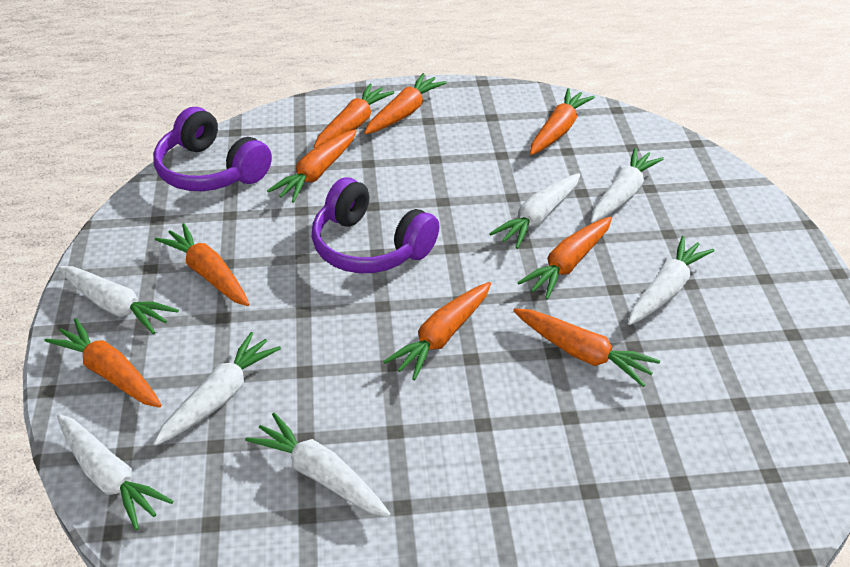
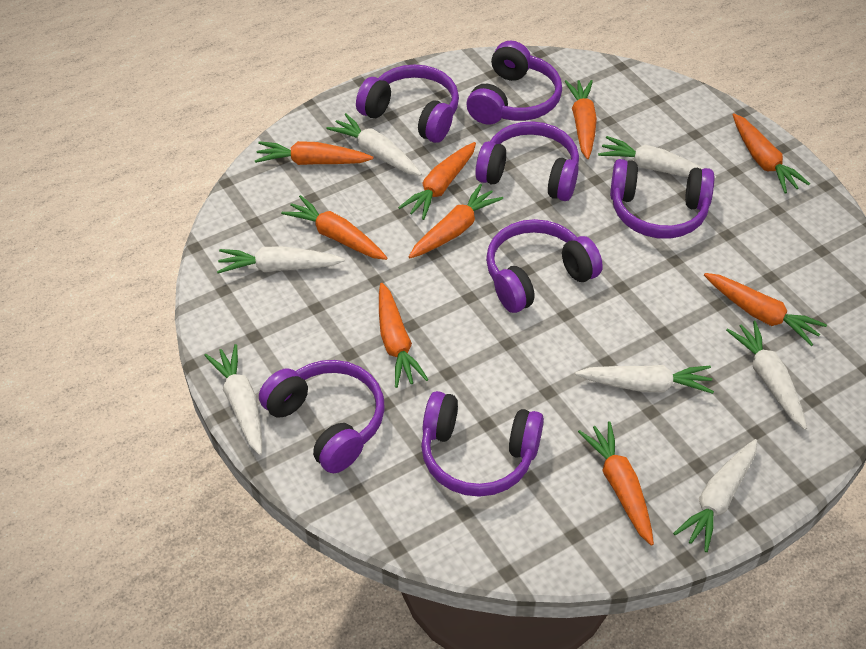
purple headphones: [153,107,272,191] [312,177,439,273] = 2 -> [259,360,385,473] [356,65,459,143] [421,391,544,497] [467,40,562,125] [475,121,579,201] [486,219,603,313] [610,159,714,239] = 7

